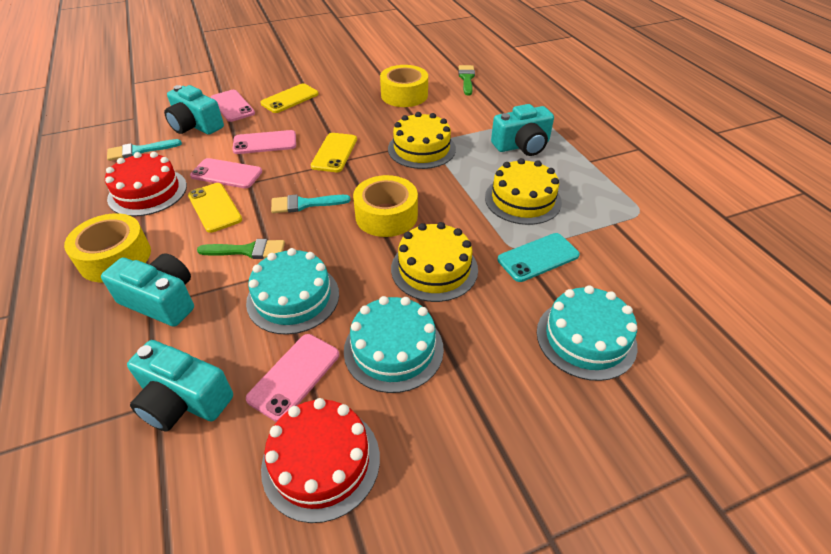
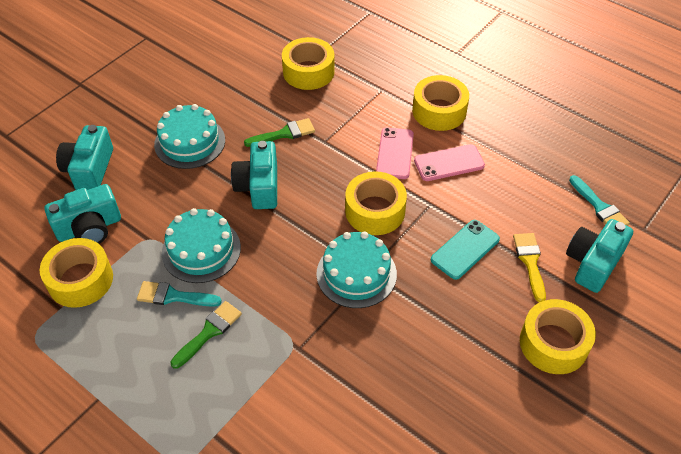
pink phone: [190,158,262,189] [210,90,255,122] [232,130,296,154] [246,334,339,422] = 4 -> [376,127,414,179] [414,144,485,181] = 2
red cake: [105,152,187,216] [261,398,380,523] = 2 -> none = 0
yellow brush: none = 0 -> [513,233,546,302] = 1
yellow cake: [388,112,456,169] [391,222,478,302] [485,158,562,225] = 3 -> none = 0
yellow phone: [188,183,242,233] [260,84,319,113] [311,133,357,172] = 3 -> none = 0
yellow tape: [64,213,151,282] [353,175,418,237] [380,65,428,107] = 3 -> [40,238,113,308] [282,37,335,90] [345,171,407,235] [412,75,469,131] [520,299,596,374] = 5

